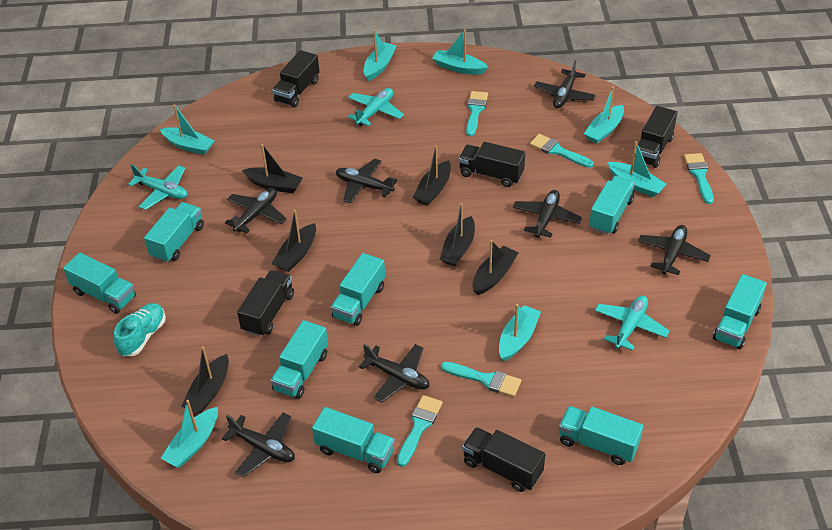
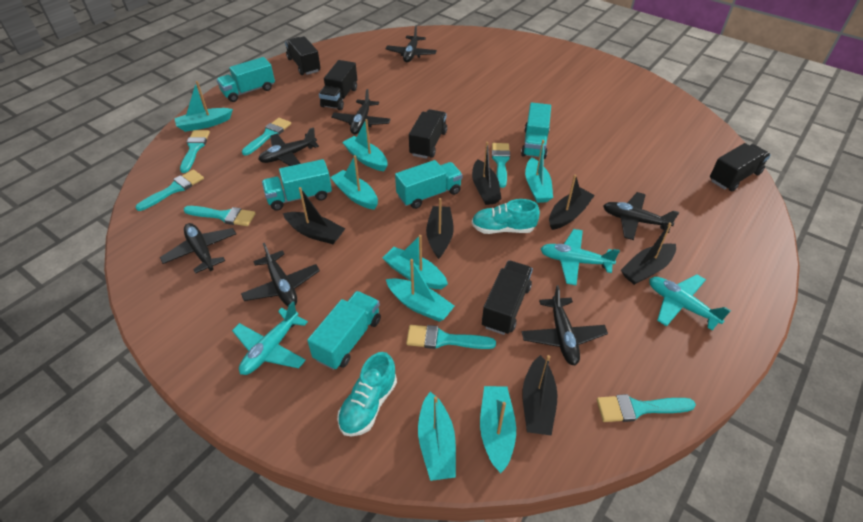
turquoise boat: [160,104,215,155] [161,400,218,467] [364,30,397,81] [432,30,488,75] [499,304,541,361] [584,87,624,144] [607,141,667,197] = 7 -> [174,81,233,132] [330,155,378,210] [342,119,388,171] [383,235,448,289] [386,259,454,322] [418,392,456,481] [480,386,516,473] [525,140,553,203] = 8
turquoise brush: [397,395,443,467] [441,362,521,397] [466,91,488,136] [530,134,594,168] [684,153,714,204] = 5 -> [135,170,204,211] [180,130,210,173] [184,206,256,226] [242,118,291,155] [406,325,496,349] [492,143,510,188] [597,394,696,422] = 7
turquoise shoe: [114,303,166,356] = 1 -> [337,352,397,437] [472,199,540,234] = 2
turquoise truck: [63,253,136,314] [144,202,204,263] [270,320,328,399] [312,407,395,473] [331,253,385,326] [559,406,643,465] [589,176,635,235] [713,274,767,349] = 8 -> [216,57,275,102] [262,159,332,211] [307,291,381,370] [395,160,463,209] [521,103,551,159] = 5

